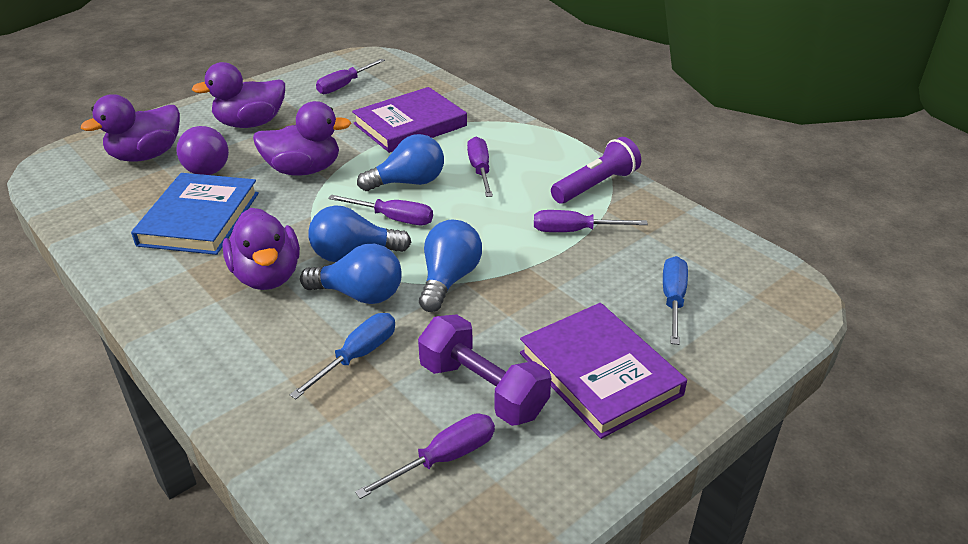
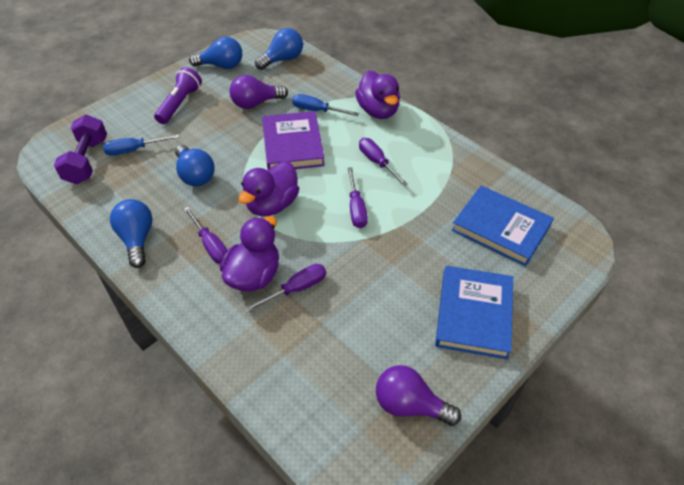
blue book: [131,173,259,255] = 1 -> [435,266,513,359] [451,186,554,266] = 2
purple book: [352,87,467,153] [520,303,687,439] = 2 -> [262,111,325,169] = 1
purple duck: [81,94,180,162] [191,62,285,128] [222,208,300,290] [253,101,351,176] = 4 -> [220,216,279,292] [239,161,299,216] [355,71,400,119] = 3
purple light bulb: [176,126,229,175] = 1 -> [229,75,288,109] [376,365,461,426] = 2
purple screwdriver: [316,59,385,94] [328,195,433,225] [355,414,495,499] [467,137,493,197] [534,210,648,232] = 5 -> [184,207,228,264] [244,264,326,313] [347,167,368,228] [359,138,408,186] = 4

